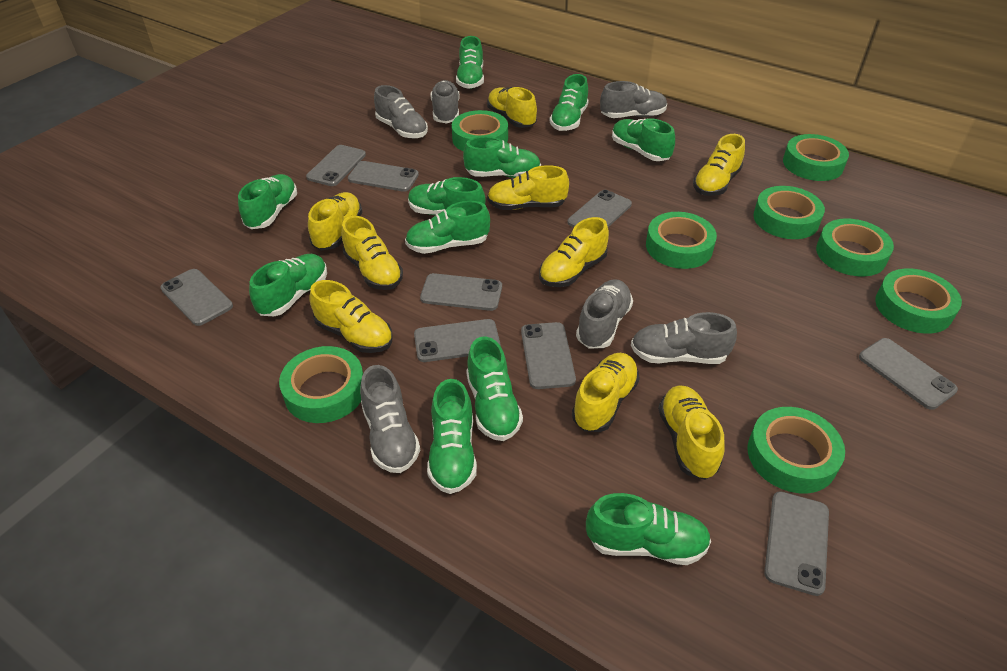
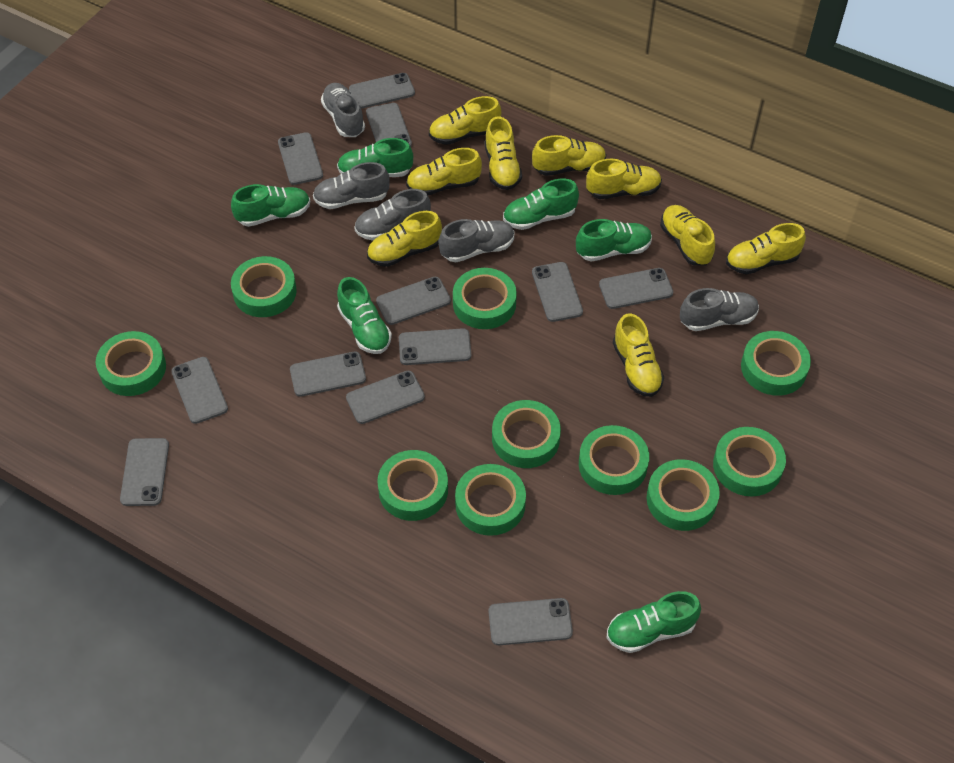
green shoe: [238,174,297,229] [249,254,327,316] [405,201,490,254] [408,177,486,215] [427,379,477,494] [456,36,484,89] [463,136,541,178] [466,337,523,441] [549,74,589,131] [586,493,711,565] [612,118,675,161] = 11 -> [231,184,310,227] [337,138,413,177] [337,277,392,354] [503,179,579,230] [576,219,652,261] [607,591,701,653] = 6
green tape: [279,346,363,423] [452,110,508,151] [646,212,717,269] [747,407,845,493] [753,186,825,239] [783,134,849,181] [816,218,894,277] [875,268,962,334] = 8 -> [96,331,166,396] [231,256,297,317] [377,450,448,521] [453,268,517,329] [455,464,526,536] [492,400,561,468] [579,425,649,495] [646,459,720,531] [713,427,786,497] [741,331,811,396] = 10
grey phone: [160,269,233,326] [306,145,366,186] [348,161,419,192] [414,319,501,362] [420,273,502,311] [521,322,576,389] [567,190,632,228] [764,491,829,596] [859,338,958,410] = 9 -> [120,438,169,506] [171,357,228,424] [278,132,323,185] [290,352,366,397] [346,371,425,424] [349,73,415,109] [366,103,412,147] [376,277,451,325] [399,328,471,365] [488,598,573,645] [532,262,583,322] [599,268,673,309] = 12
grey shoe: [360,365,420,473] [374,85,428,139] [431,80,460,123] [576,279,633,349] [600,81,667,118] [631,312,737,364] = 6 -> [313,162,390,209] [321,83,365,137] [354,189,431,241] [439,219,514,262] [680,288,759,331] = 5

